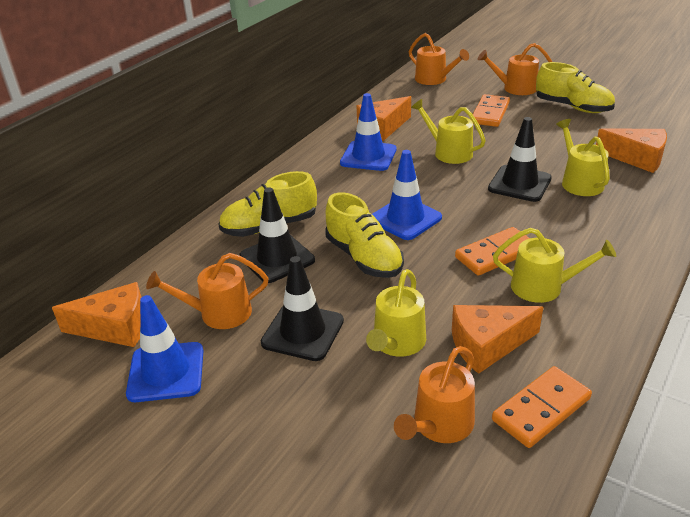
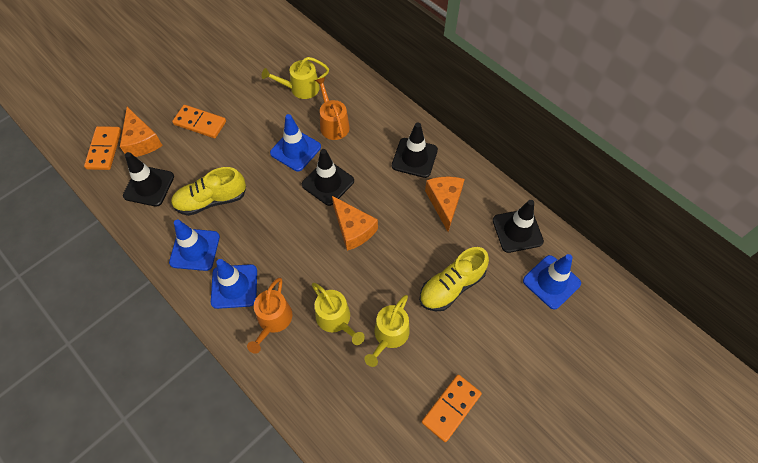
black traffic cone: [239,188,315,283] [261,256,344,361] [488,117,552,202] = 3 -> [123,152,174,207] [302,149,354,206] [392,123,438,178] [493,200,544,253] = 4
blue traffic cone: [126,295,203,402] [340,93,396,171] [372,150,442,240] = 3 -> [169,219,220,271] [211,259,257,309] [270,114,321,171] [523,254,581,309] = 4
orange cheese: [52,282,141,347] [357,96,411,141] [452,305,543,374] [596,129,667,173] = 4 -> [120,107,163,157] [332,196,378,251] [425,177,465,232] = 3
orange watering can: [146,253,269,329] [394,346,475,443] [409,33,469,85] [477,43,552,95] = 4 -> [247,278,292,354] [315,77,350,140] = 2
yellow shoe: [218,171,317,237] [325,192,404,278] [536,62,615,113] = 3 -> [171,167,246,216] [419,247,489,311] = 2
yellow watering can: [366,269,426,357] [411,99,486,164] [493,228,616,303] [556,119,610,196] = 4 -> [262,57,329,99] [312,283,365,345] [364,295,410,367] = 3

